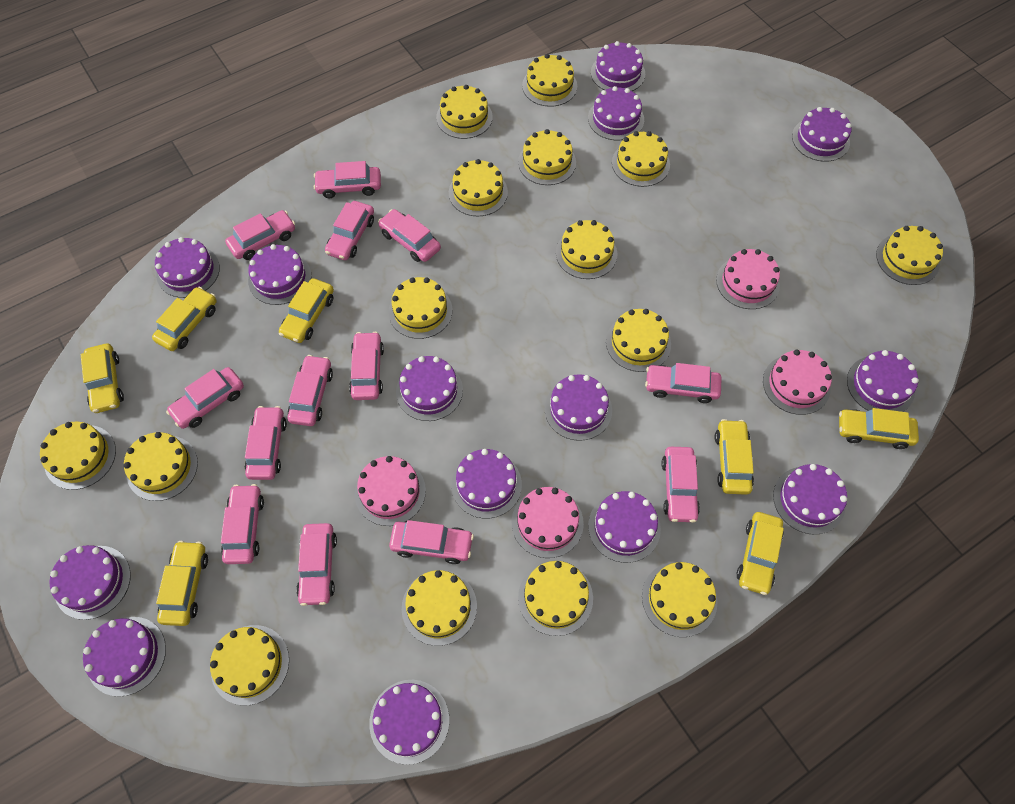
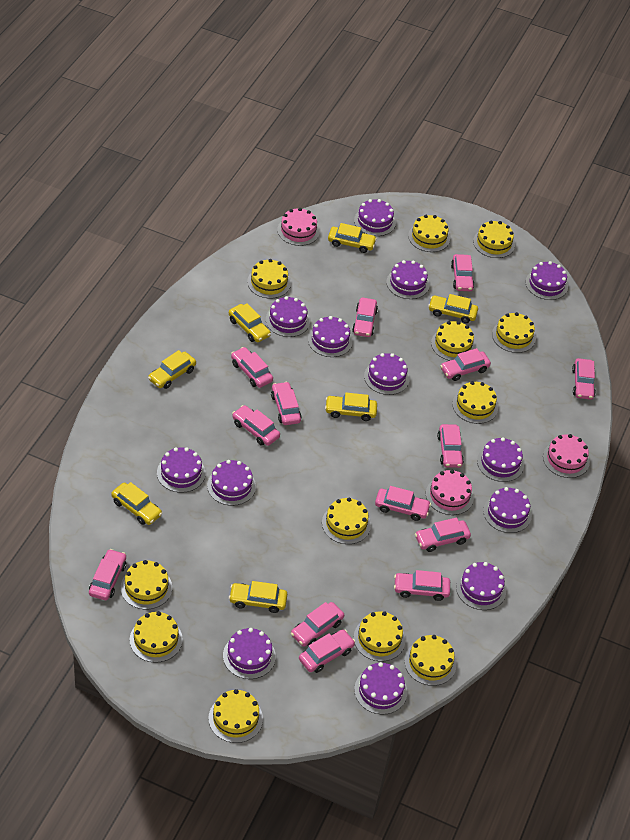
pink cake: [355,456,426,526] [512,487,584,558] [716,249,780,309] [763,350,832,415] = 4 -> [277,208,320,246] [426,470,474,515] [543,434,590,478] = 3
pink car: [166,367,244,429] [221,484,264,564] [225,210,295,260] [245,406,287,480] [287,355,333,426] [296,523,337,606] [314,161,381,198] [325,201,374,260] [349,332,384,400] [378,209,441,262] [389,520,474,564] [645,363,721,403] [661,447,700,523] = 13 -> [89,549,126,600] [231,347,273,388] [232,405,280,446] [271,382,301,425] [291,602,344,647] [299,629,355,673] [352,298,378,337] [375,486,431,521] [394,570,450,601] [415,517,471,552] [437,424,464,468] [440,348,491,381] [451,254,475,291] [572,358,596,400] = 14
purple cake: [49,545,131,620] [83,617,166,697] [155,237,220,298] [248,244,311,305] [369,680,449,765] [396,356,463,421] [451,449,522,518] [545,374,612,441] [588,86,644,140] [588,491,661,563] [591,41,645,91] [773,464,847,535] [792,107,852,162] [847,350,918,412] = 14 -> [157,447,206,493] [207,460,256,506] [223,628,276,679] [266,296,310,337] [308,316,353,357] [354,199,396,236] [354,662,407,714] [364,353,410,395] [386,260,429,299] [456,562,506,610] [477,437,524,482] [483,487,532,533] [526,261,568,300] = 13
yellow cake: [40,422,116,490] [124,432,198,501] [210,625,289,705] [389,277,452,339] [402,570,477,646] [436,85,493,139] [449,159,508,216] [518,129,576,185] [518,561,593,636] [522,54,577,107] [556,220,617,279] [606,309,671,372] [612,131,670,187] [642,562,717,637] [876,226,943,285] = 15 -> [121,560,172,609] [130,611,183,663] [208,689,263,743] [247,259,291,299] [322,498,371,544] [354,611,405,661] [404,635,457,686] [408,215,450,252] [431,321,476,360] [452,381,498,424] [473,221,515,258] [492,312,536,353] = 12

